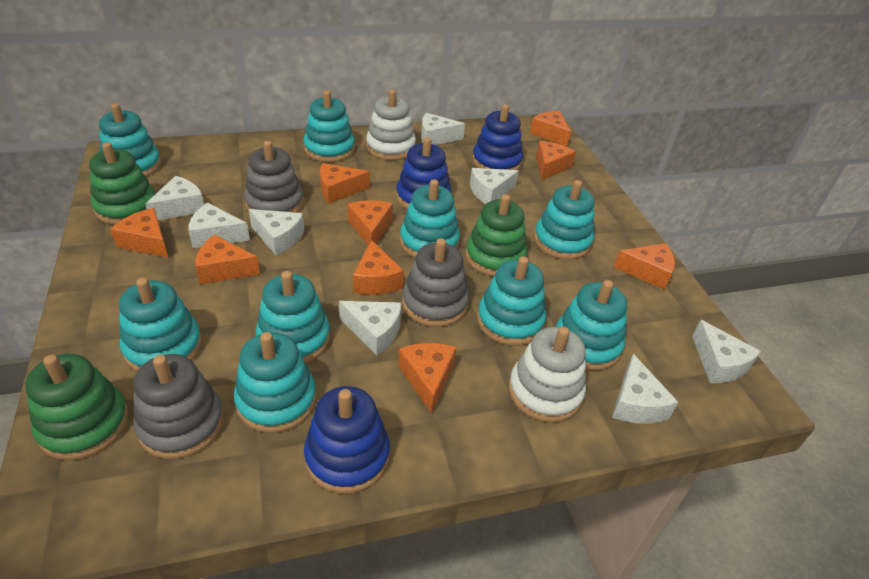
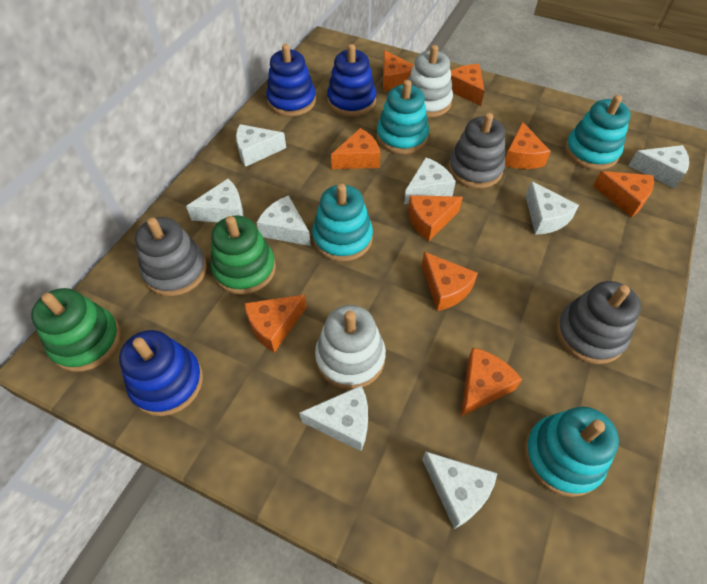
green stacking toy: [25,354,129,461] [89,142,155,225] [466,194,527,276] = 3 -> [31,288,121,372] [211,216,276,295] = 2
turquoise stacking toy: [99,103,161,177] [119,278,202,371] [234,332,316,433] [256,271,330,363] [304,90,355,162] [400,179,460,258] [477,256,546,346] [534,180,594,259] [556,280,627,370] = 9 -> [312,183,373,262] [377,80,429,154] [524,407,619,497] [565,95,631,170] = 4

